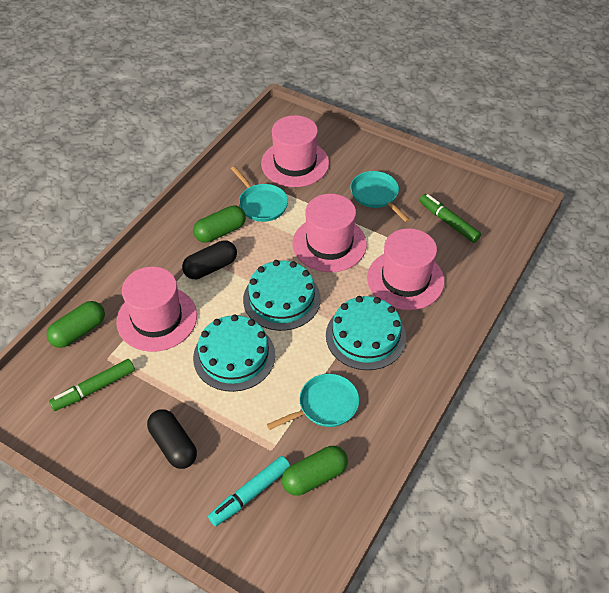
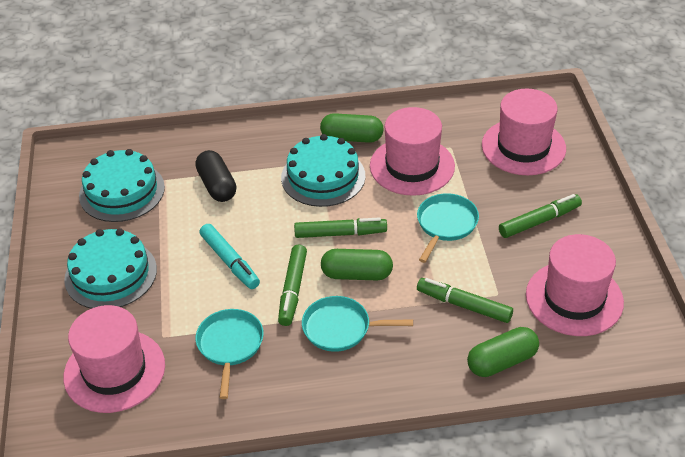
black capsule: [147,409,197,469] [182,240,237,279] = 2 -> [195,150,236,202] = 1
green marker: [49,359,135,411] [419,194,481,243] = 2 -> [278,245,307,326] [294,217,387,238] [417,278,513,323] [499,194,582,238] = 4

